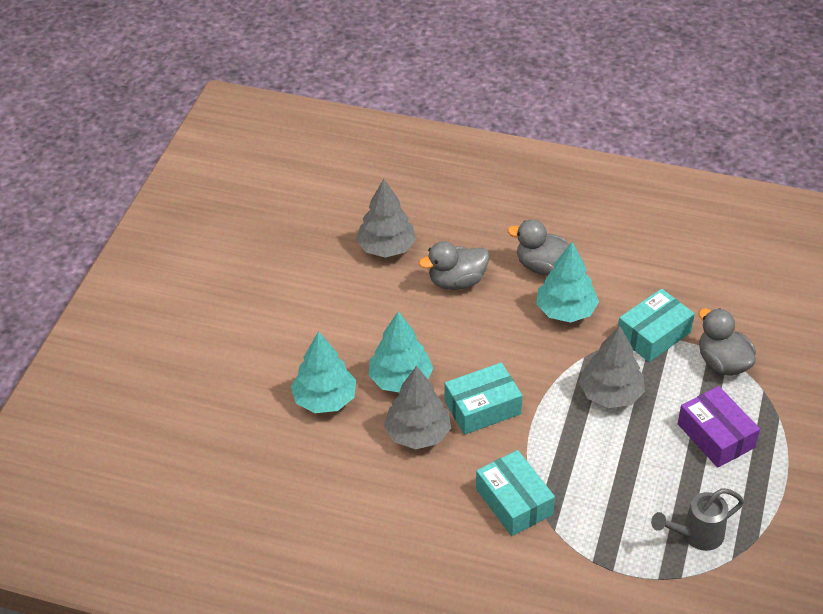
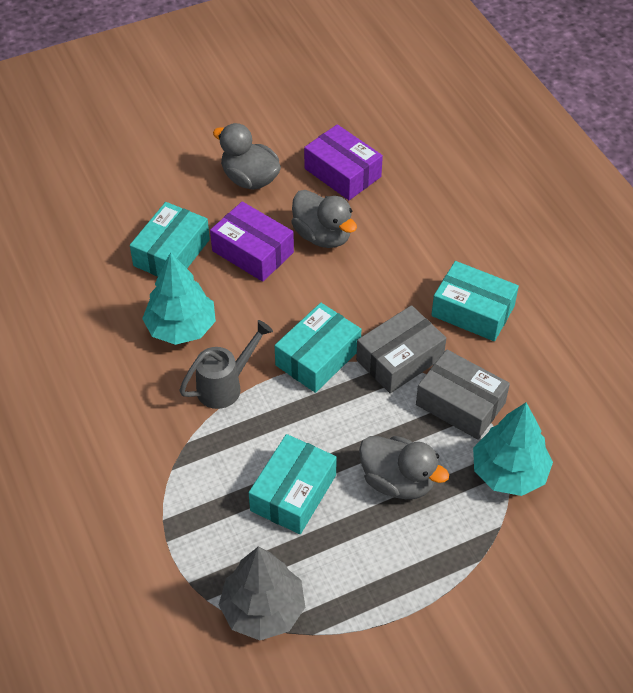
grey box: none = 0 -> [356,305,446,393] [416,349,510,440] = 2
grey tree: [356,179,416,258] [384,366,451,449] [579,326,645,408] = 3 -> [219,547,305,640] = 1
purple box: [678,386,760,468] = 1 -> [210,202,294,282] [304,124,383,200] = 2
turquoise box: [445,362,522,435] [476,450,555,536] [618,289,695,362] = 3 -> [130,202,210,276] [249,434,337,534] [275,303,361,393] [431,261,519,341] = 4
turquoise tree: [291,331,356,413] [369,311,434,392] [536,242,599,323] = 3 -> [142,252,216,345] [473,403,553,496] = 2

